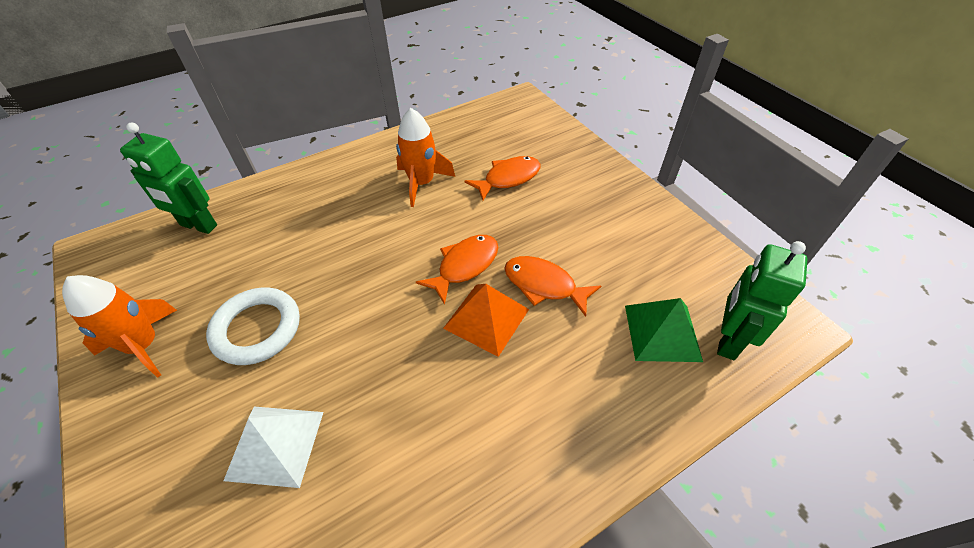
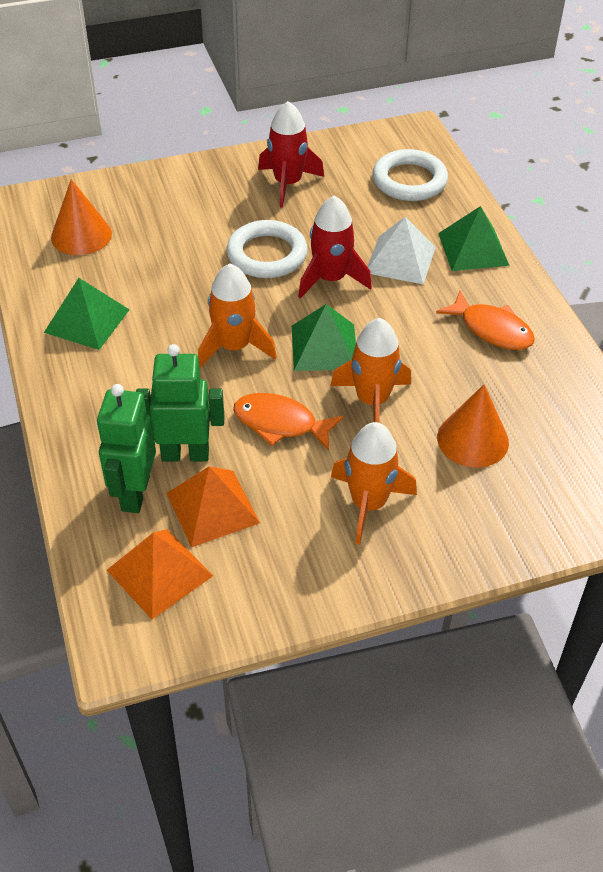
green pyramid: [625,298,703,362] = 1 -> [44,278,130,350] [292,304,356,371] [438,206,510,271] = 3
orange cone: none = 0 -> [51,179,112,255] [437,385,509,468] = 2
orange fish: [416,235,498,305] [464,156,541,200] [504,256,601,317] = 3 -> [233,393,344,450] [436,290,535,350] = 2
orange pyramid: [443,284,529,357] = 1 -> [107,529,213,619] [167,466,260,547] = 2
orange rocket: [62,275,177,378] [396,108,455,207] = 2 -> [198,264,277,368] [330,318,411,423] [331,422,417,544] = 3
red rocket: none = 0 -> [258,101,324,208] [298,196,372,299] = 2
white ring: [206,288,300,365] = 1 -> [227,220,308,278] [373,149,448,201] = 2

